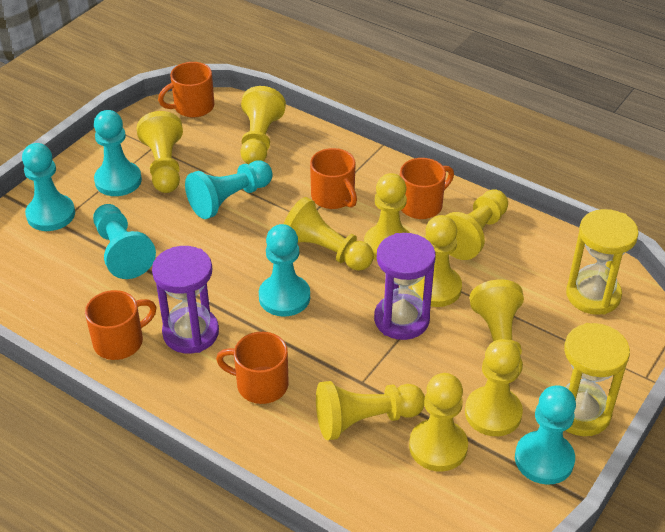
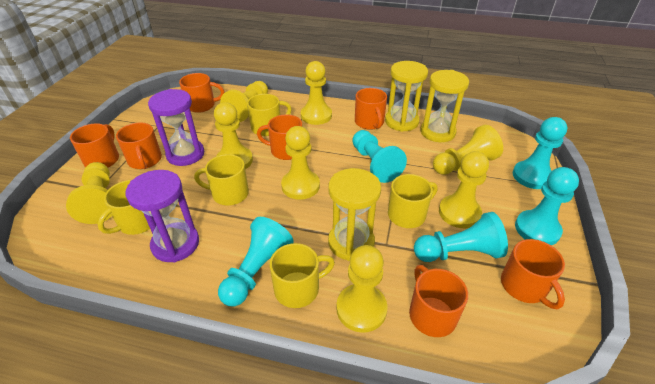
orange mug: [85,290,156,360] [158,62,214,118] [216,332,289,404] [310,148,357,209] [400,158,454,219] = 5 -> [70,123,119,168] [116,123,162,169] [179,73,224,113] [257,114,302,160] [355,88,387,130] [409,265,468,337] [501,239,565,309] = 7
turquoise pawn: [22,143,75,231] [93,204,156,279] [94,110,142,196] [185,160,273,219] [259,224,310,317] [515,385,576,485] = 6 -> [218,217,294,306] [352,130,407,183] [414,212,508,262] [513,117,567,189] [515,167,579,245] = 5
yellow hourglass: [564,323,630,436] [566,209,639,315] = 2 -> [328,168,381,261] [385,61,428,132] [420,70,469,142] = 3
yellow mug: none = 0 -> [98,180,150,235] [194,154,249,205] [247,94,292,136] [270,243,335,308] [388,174,437,228] = 5
yellow pawn: [137,111,183,193] [240,86,286,164] [284,197,373,271] [316,381,425,440] [364,173,410,261] [409,373,468,471] [410,215,462,307] [446,189,508,260] [465,339,523,436] [469,279,524,376] = 10 -> [66,162,112,224] [214,102,253,169] [220,81,268,122] [281,126,320,200] [301,61,332,125] [336,245,388,333] [433,125,503,175] [439,151,489,228] = 8

